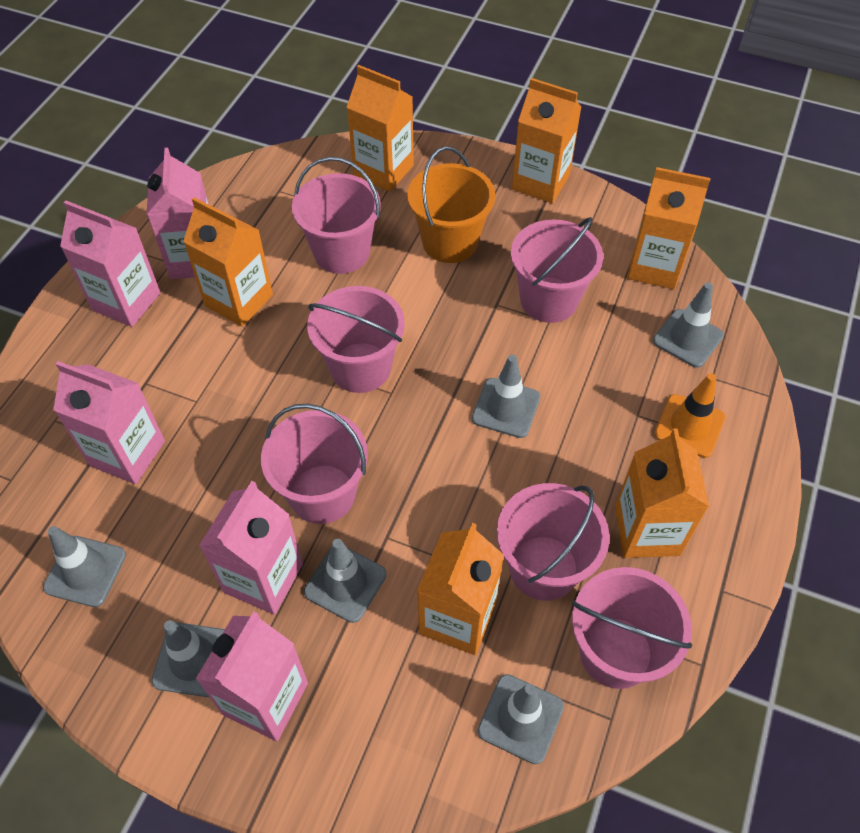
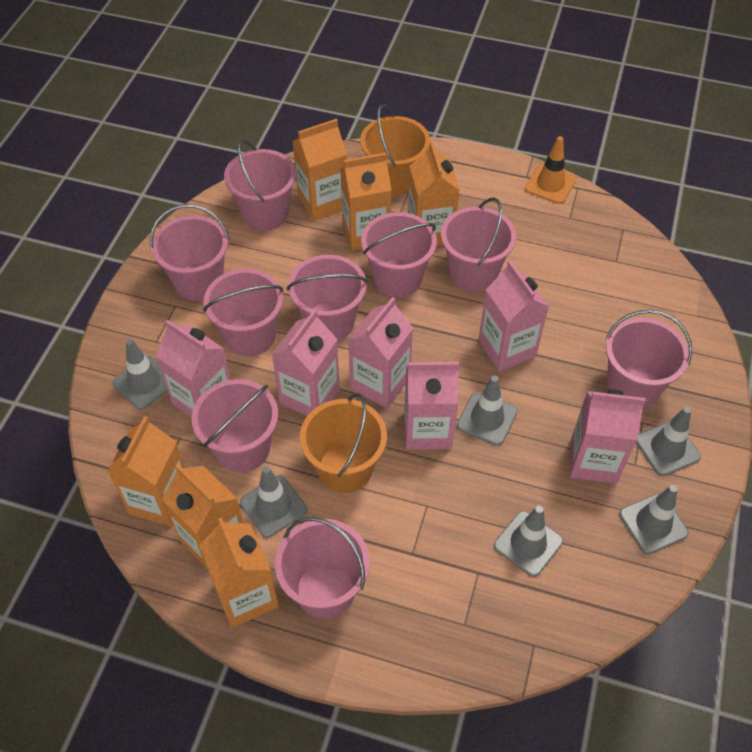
orange bucket: [407,146,495,263] = 1 -> [300,393,387,493] [360,104,430,196] = 2
pink bucket: [261,404,368,524] [292,157,381,274] [307,286,405,393] [497,483,610,601] [511,217,603,323] [572,567,692,689] = 6 -> [150,204,229,301] [192,379,278,473] [203,269,283,357] [224,140,296,231] [275,517,370,619] [287,255,368,341] [361,212,437,297] [441,197,516,292] [606,310,692,407] = 9
pink carton: [53,361,165,484] [60,201,161,327] [146,148,209,279] [196,611,308,741] [199,481,303,615] = 5 -> [156,320,231,418] [272,310,340,416] [348,297,413,408] [404,362,459,450] [478,260,549,372] [570,389,646,484] = 6

